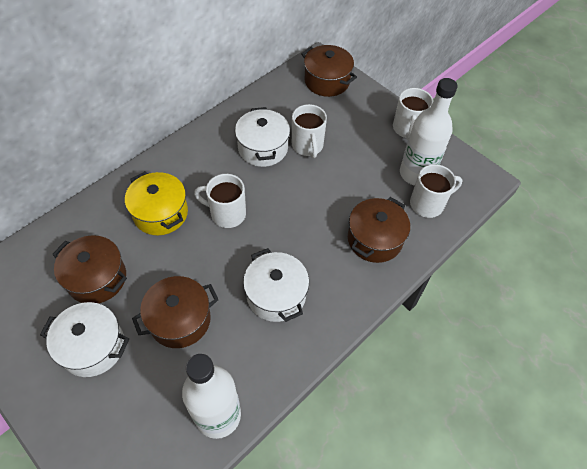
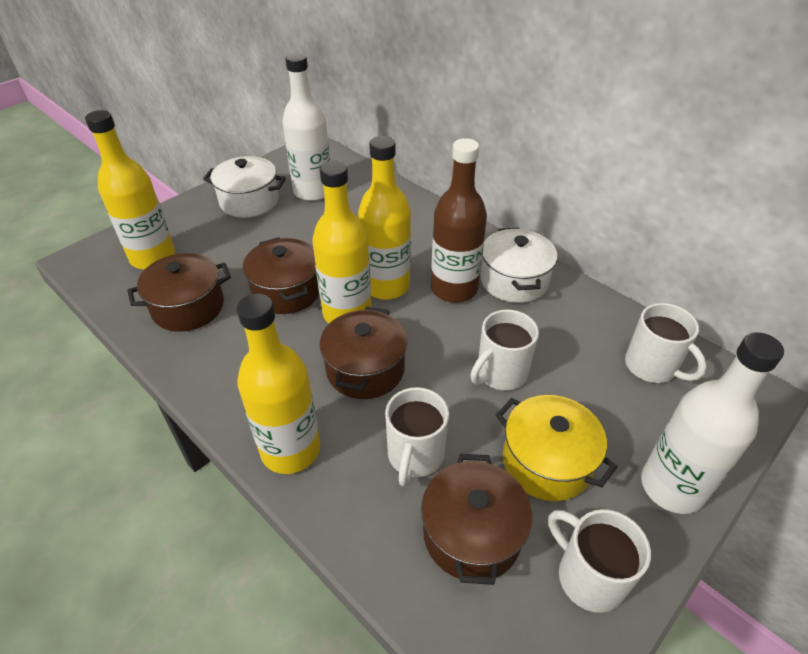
brown bottle: none = 0 -> [431,138,487,303] = 1
white pot: [40,302,129,377] [235,107,290,167] [243,248,309,322] = 3 -> [203,156,286,218] [480,227,557,303] = 2
yellow bottle: none = 0 -> [85,110,175,270] [237,294,320,474] [312,161,372,323] [358,136,411,300] = 4

